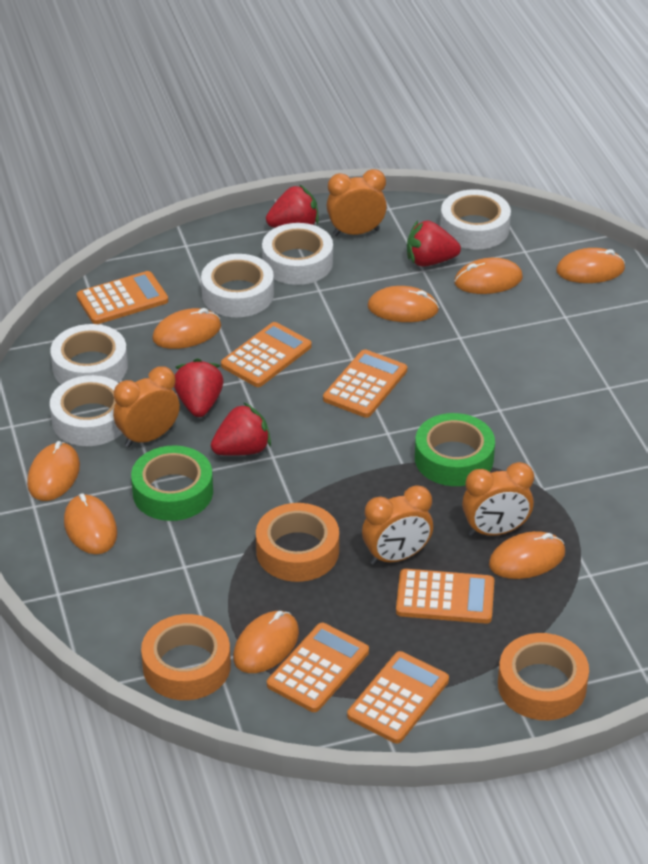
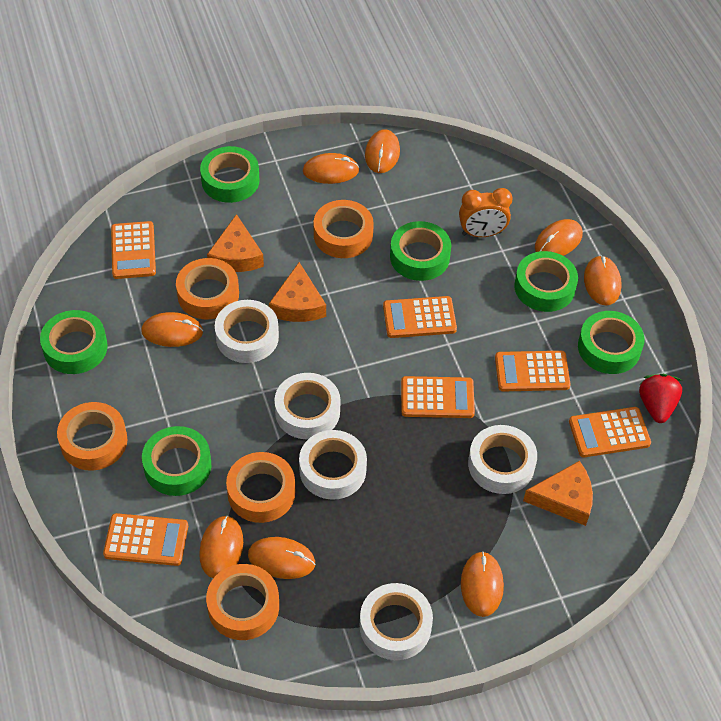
green tape: [131,446,213,521] [415,413,495,486] = 2 -> [40,310,108,374] [142,426,211,496] [200,146,260,203] [390,221,451,281] [514,251,578,312] [578,311,645,374] = 6
orange cheese: none = 0 -> [207,214,264,272] [269,262,326,322] [523,461,593,526] = 3
orange clock: [113,366,180,447] [327,169,387,236] [362,485,433,565] [462,462,534,536] = 4 -> [459,188,513,237] = 1
orange tape: [141,614,231,700] [256,503,339,582] [498,633,589,720] = 3 -> [57,402,127,471] [176,258,239,319] [206,564,279,640] [226,452,295,523] [314,200,374,258] = 5
red strawberry: [174,358,223,417] [211,402,271,456] [266,184,319,228] [407,220,461,267] = 4 -> [639,374,682,423] = 1

